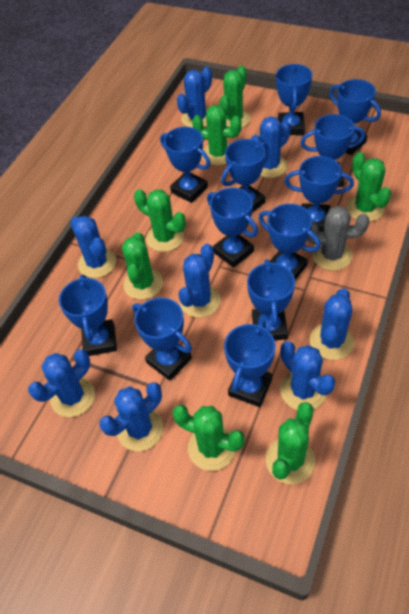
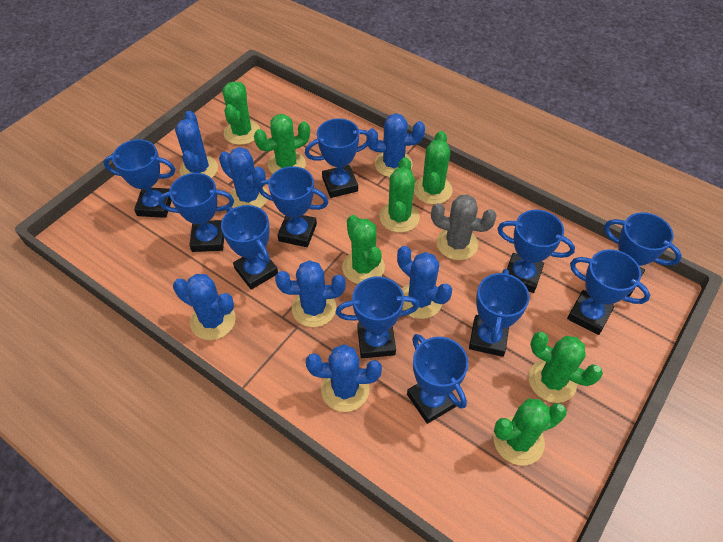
blue cactus: [28,349,95,417] [70,215,116,278] [99,382,163,451] [177,67,212,128] [178,244,221,318] [251,116,291,178] [280,341,336,410] [310,288,354,360] = 8 -> [173,274,236,340] [175,111,218,178] [219,147,268,208] [275,260,346,327] [306,344,382,412] [366,113,425,177] [397,246,452,319] = 7
blue trophy: [59,275,117,356] [132,298,192,381] [160,127,211,203] [207,188,258,268] [221,139,269,212] [224,320,275,407] [247,259,295,340] [259,204,321,280] [276,64,312,135] [285,156,354,232] [300,114,365,187] [329,79,381,155] = 12 -> [103,139,175,218] [158,173,234,252] [221,205,278,290] [258,166,329,247] [305,118,372,198] [336,277,419,358] [407,334,469,424] [469,269,529,357] [497,210,575,293] [567,249,650,335] [604,212,682,297] = 11

